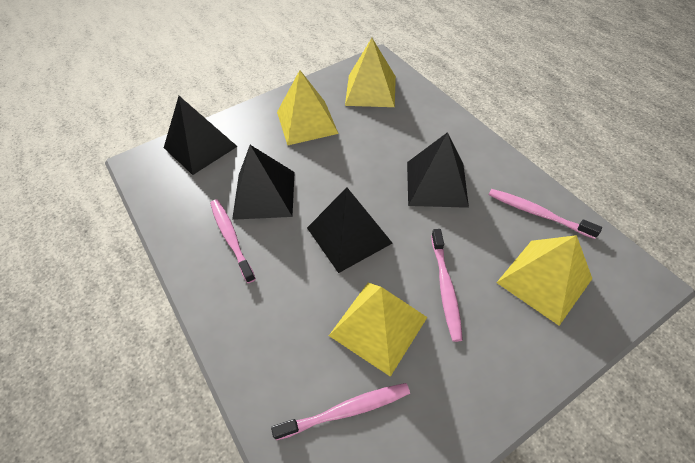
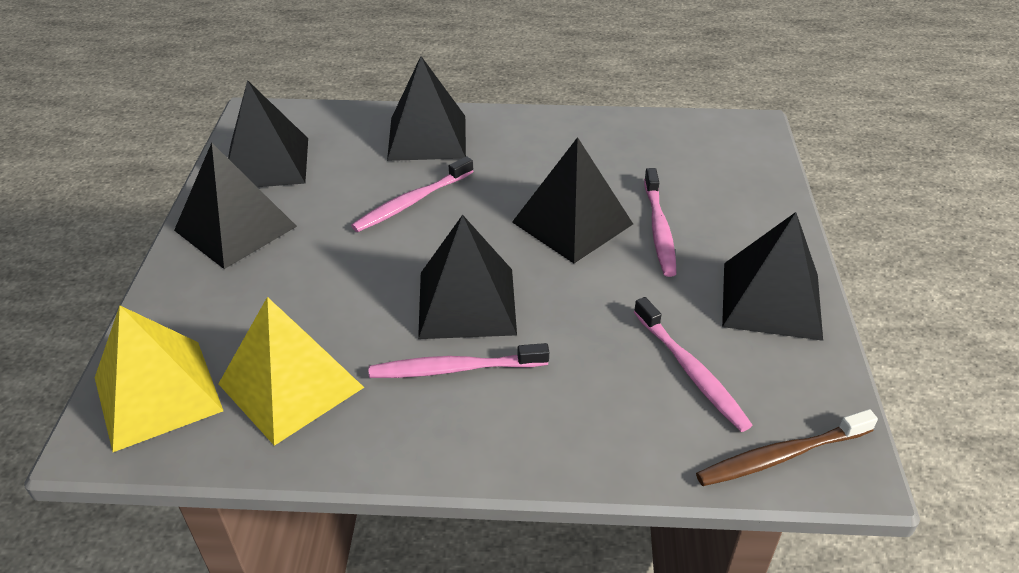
black pyramid: [164,96,238,175] [232,145,295,220] [307,187,392,273] [407,132,469,208] = 4 -> [174,143,297,269] [228,80,308,187] [387,56,466,161] [418,215,517,339] [512,137,633,263] [722,212,823,341] = 6
brown toothbrush: none = 0 -> [696,409,878,486] = 1
yellow pyramid: [277,70,339,145] [329,283,427,377] [345,38,396,107] [496,235,592,326] = 4 -> [95,306,223,452] [218,297,364,446] = 2

